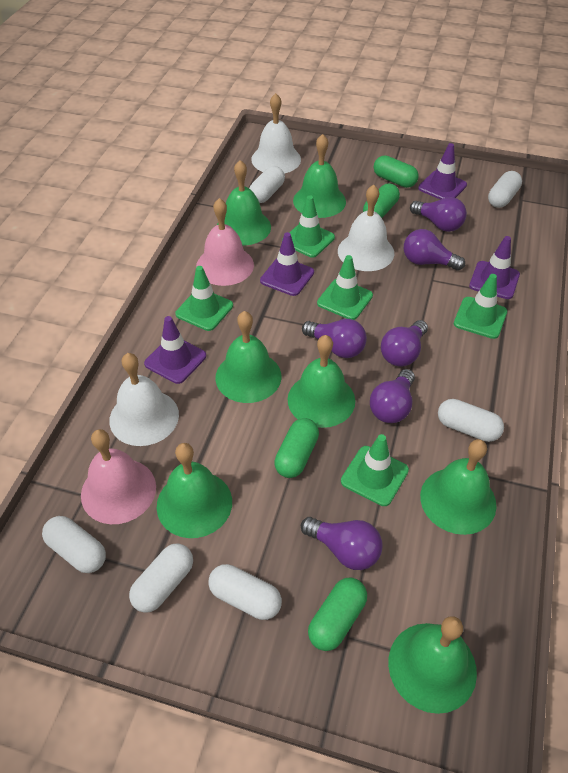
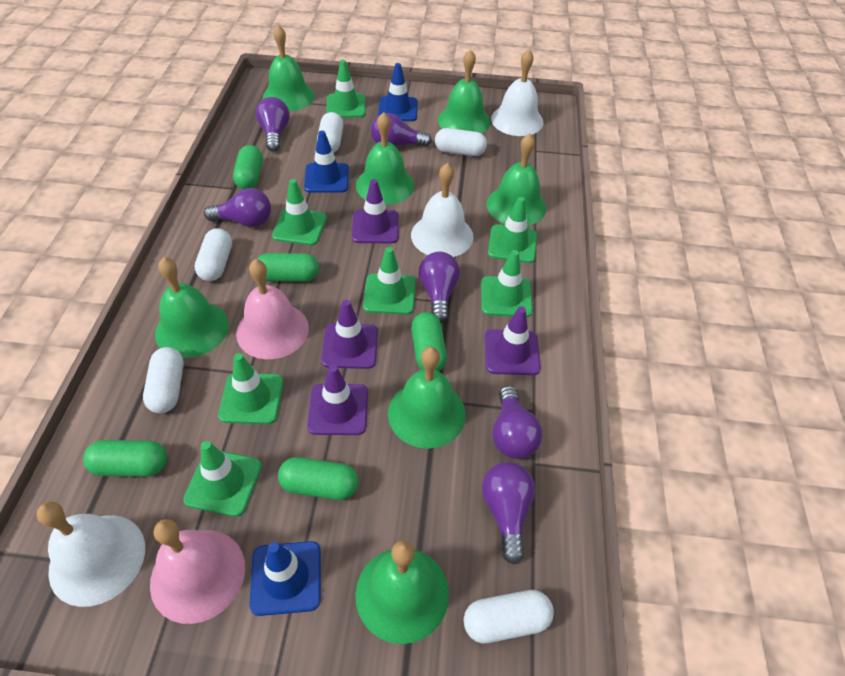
blue traffic cone: none = 0 -> [249,541,321,616] [304,131,349,193] [378,63,418,121] = 3
green capsule: [274,418,319,478] [308,577,367,651] [363,184,400,218] [374,156,419,188] = 4 -> [83,440,167,477] [233,145,263,189] [257,253,319,282] [278,457,358,500] [411,312,447,371] = 5
green traffic cone: [175,266,233,331] [282,195,335,258] [317,255,373,320] [341,434,409,506] [454,274,507,339] = 5 -> [183,441,262,517] [218,353,284,424] [272,179,327,245] [326,60,366,118] [363,247,416,315] [481,250,533,317] [488,197,537,263] = 7
white capsule: [42,516,106,573] [129,544,193,613] [208,564,282,620] [249,166,285,203] [438,399,504,442] [488,171,522,208] = 6 -> [143,347,184,413] [194,228,232,281] [317,112,343,153] [435,128,487,156] [464,590,554,644] = 5

